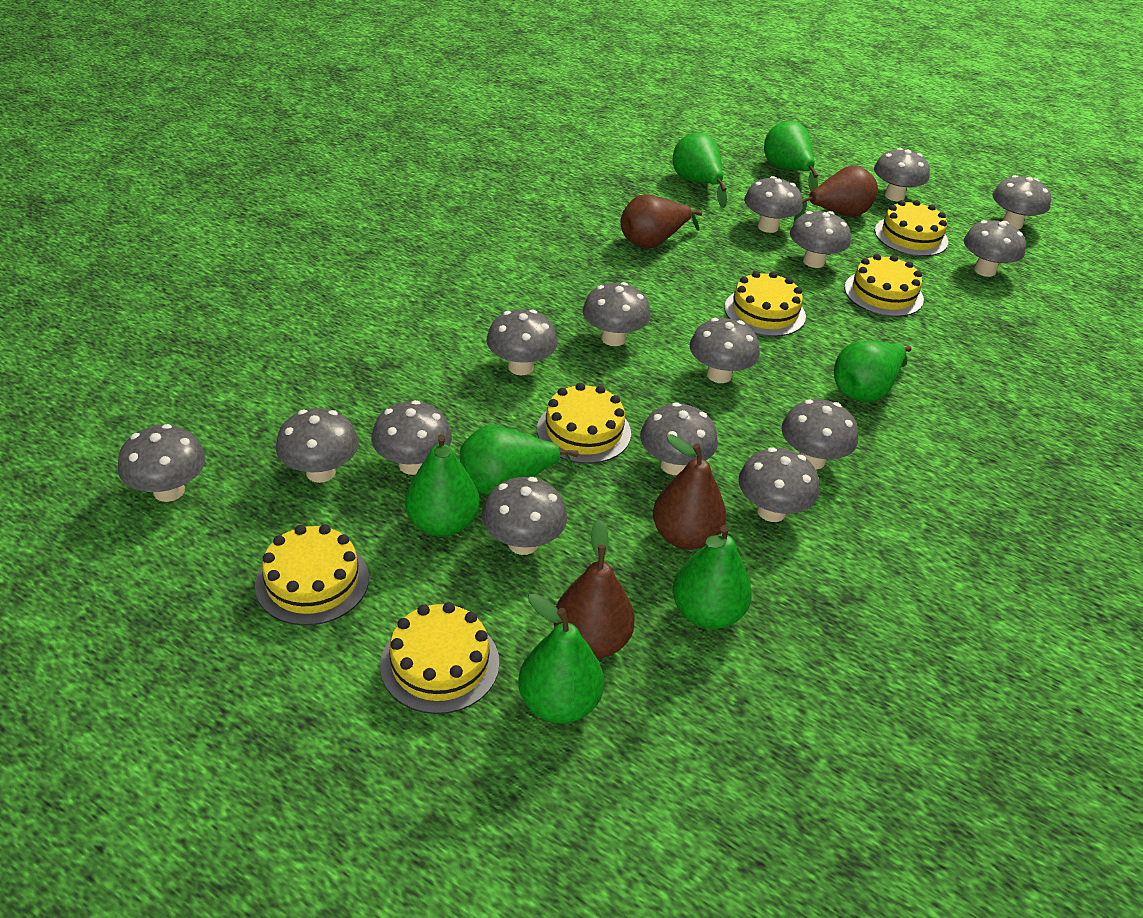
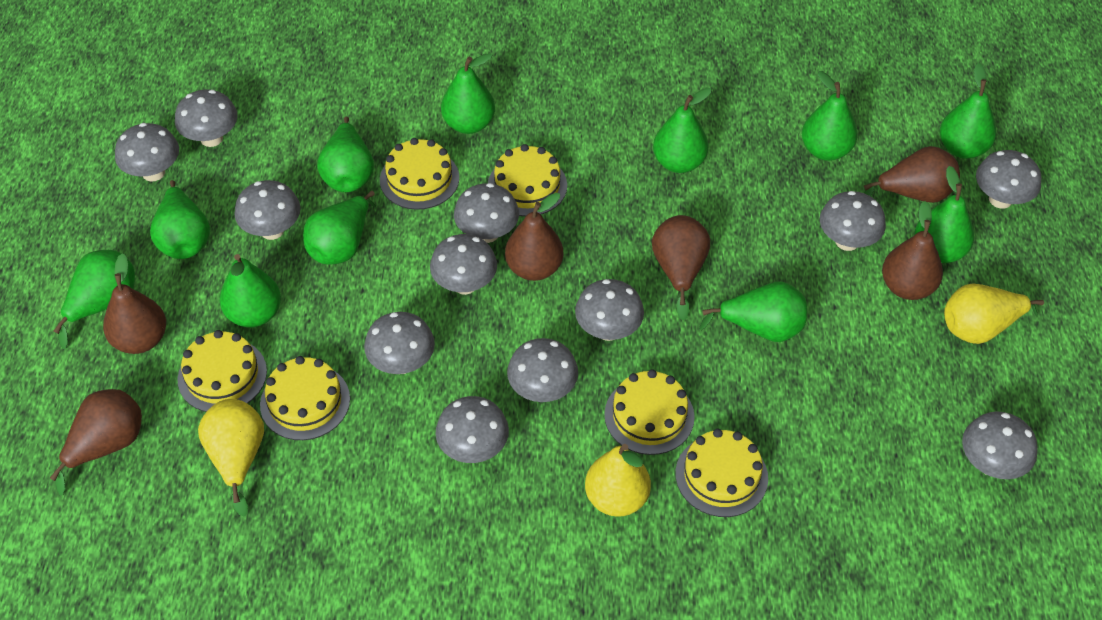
brown pear: [554,519,635,659] [621,194,702,249] [653,434,726,550] [794,165,878,222] = 4 -> [50,389,142,495] [103,253,166,354] [505,193,563,281] [652,215,710,320] [864,146,960,203] [882,201,943,300] = 6
green pear: [405,434,480,537] [460,425,579,495] [518,593,604,724] [673,133,727,208] [673,525,752,629] [764,121,818,191] [834,341,911,402] = 7 -> [54,250,135,349] [150,180,210,259] [220,254,281,327] [303,191,376,265] [317,116,374,192] [441,53,495,134] [653,88,712,173] [699,282,807,342] [802,71,858,161] [915,166,974,263] [940,63,996,159] = 11
grey mushroom: [118,424,206,502] [276,408,359,483] [371,400,452,475] [482,477,567,555] [486,309,558,375] [583,282,651,346] [640,402,718,475] [690,318,760,383] [738,447,819,522] [744,176,803,233] [781,399,858,470] [790,211,851,268] [874,148,930,201] [964,220,1026,277] [993,175,1051,229] = 15 -> [115,123,179,182] [175,89,238,147] [235,180,301,240] [364,312,435,374] [430,234,497,295] [436,396,509,463] [454,183,519,243] [507,338,578,402] [575,279,644,341] [820,191,886,251] [962,411,1038,479] [976,150,1041,209] = 12
yellow pear: none = 0 -> [198,399,264,516] [585,444,651,517] [944,284,1044,344] = 3

